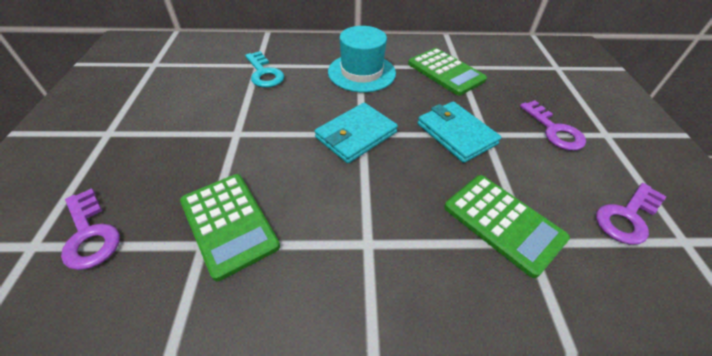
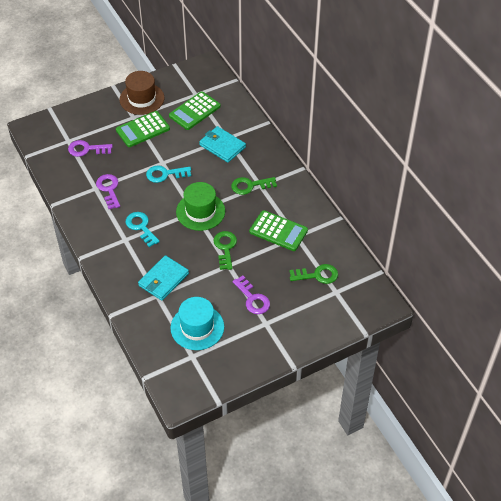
brown hat: none = 0 -> [120,71,164,115] = 1
green hat: none = 0 -> [176,182,225,231] = 1
green key: none = 0 -> [213,231,237,270] [231,177,277,195] [290,264,338,284] = 3
turquoise key: [245,51,284,88] = 1 -> [125,212,160,247] [146,165,191,183] = 2

